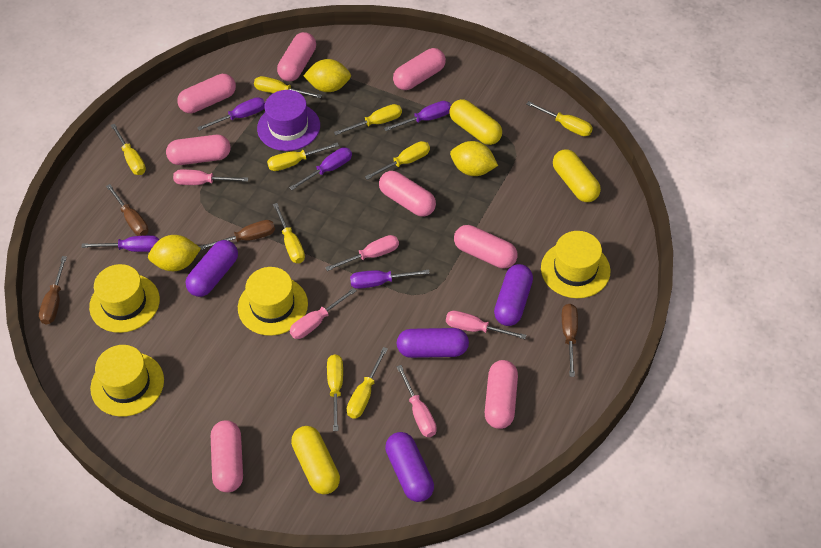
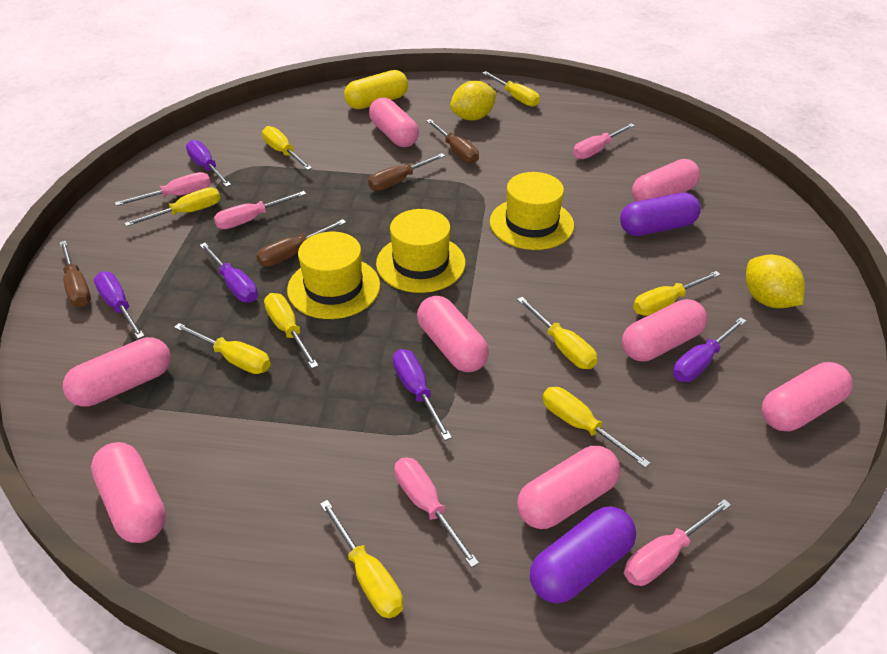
purple capsule: [186,240,238,297] [385,432,434,502] [397,328,469,358] [494,264,533,326] = 4 -> [530,506,636,603] [620,193,701,236] = 2
purple hat: [257,90,320,151] = 1 -> none = 0
yellow capsule: [291,426,340,494] [450,99,502,145] [553,149,601,202] = 3 -> [344,70,408,109] = 1
yellow hat: [89,264,160,333] [90,345,164,417] [238,267,308,336] [541,231,610,298] = 4 -> [287,232,380,319] [376,209,465,293] [490,172,574,250] = 3
yellow lemon: [148,235,201,271] [303,59,351,92] [450,141,498,176] = 3 -> [450,81,497,120] [746,255,805,308] = 2

